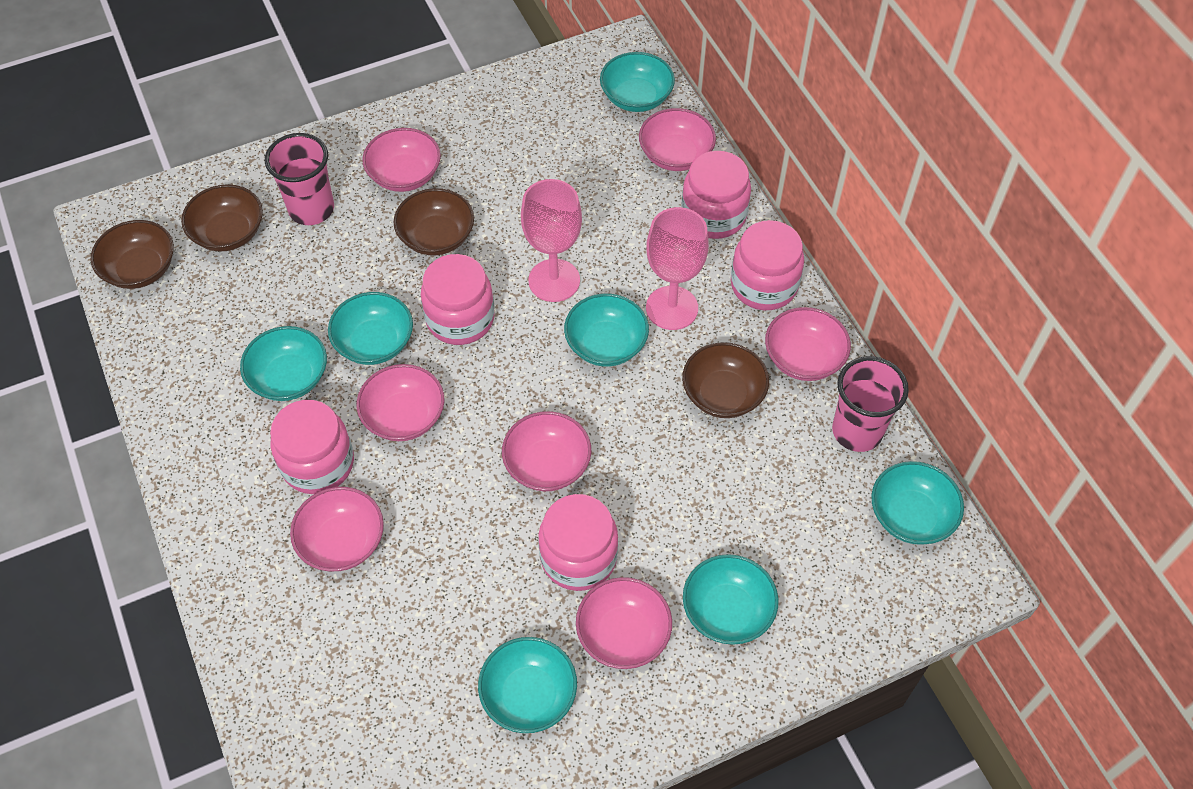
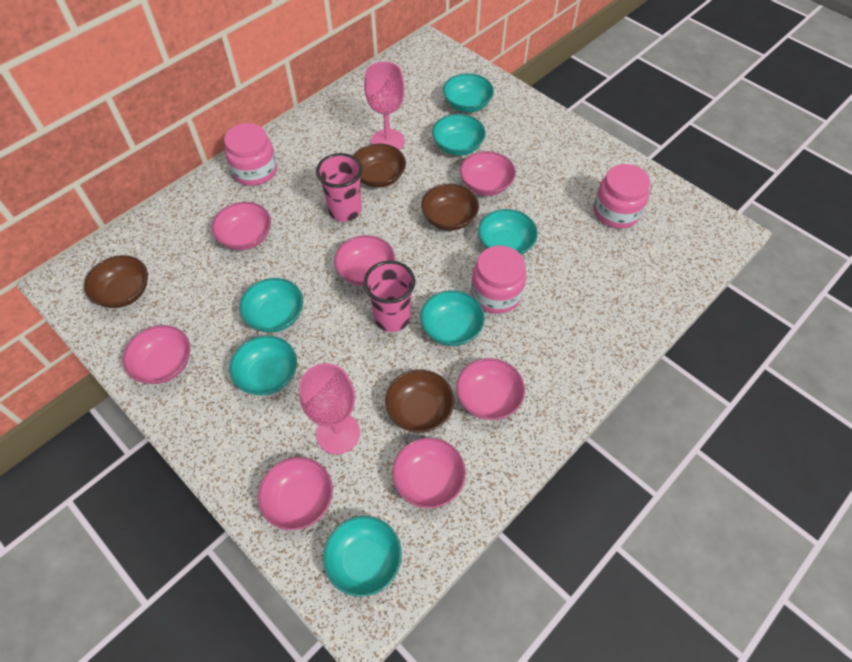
pink jar: [270,400,354,494] [421,254,495,345] [538,494,618,591] [681,151,751,239] [731,220,804,310] = 5 -> [224,123,277,186] [471,245,526,314] [594,164,650,229] = 3

